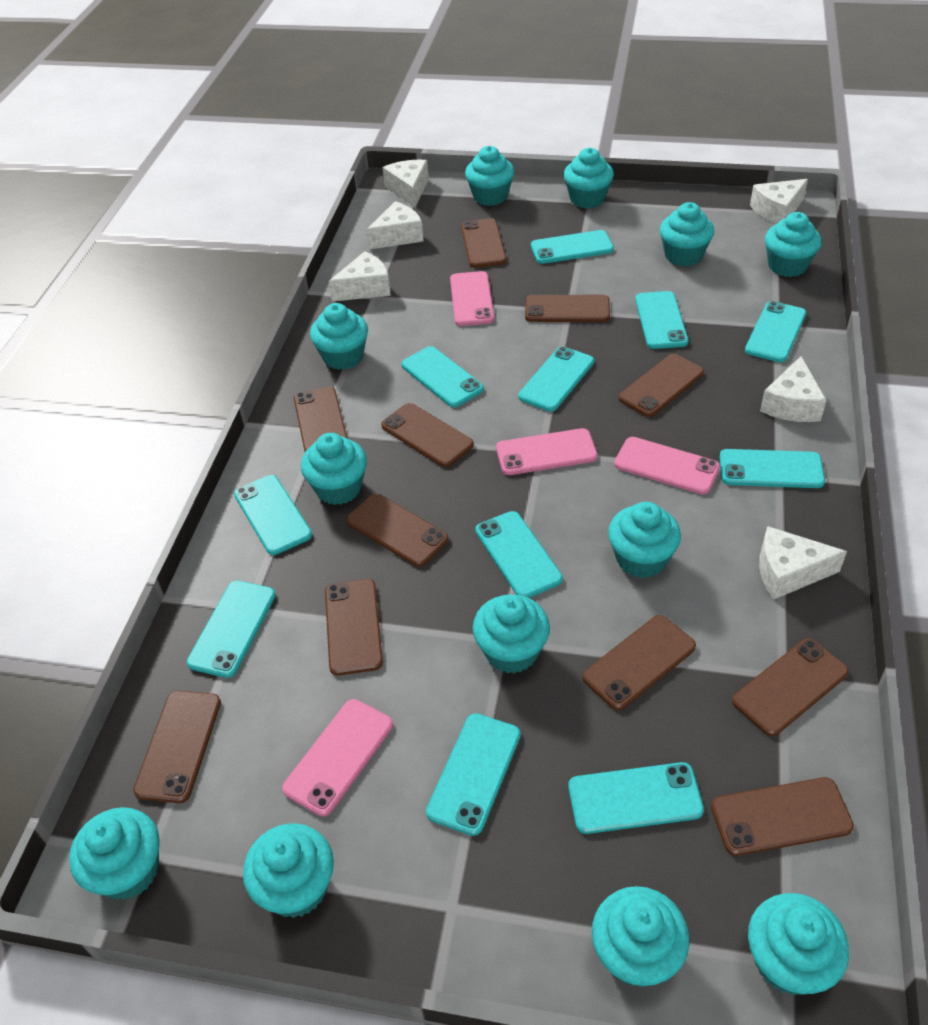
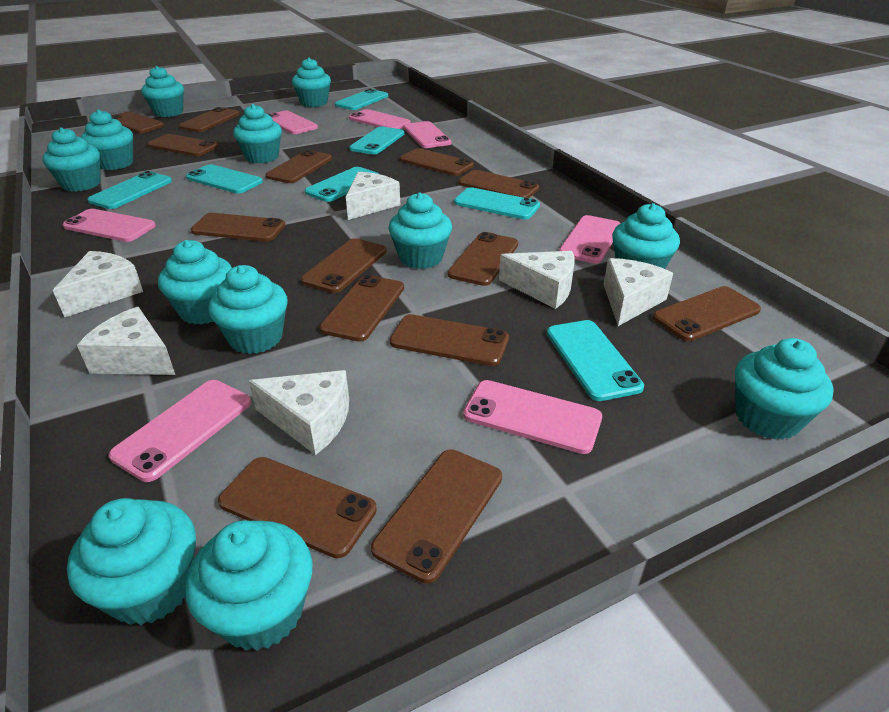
brown phone: [133,691,221,803] [294,387,348,452] [325,579,383,676] [346,494,449,567] [381,403,474,467] [461,218,506,268] [525,295,610,322] [583,615,696,710] [619,354,704,417] [711,777,854,856] [732,638,849,736] = 11 -> [111,112,165,133] [147,134,218,156] [179,107,239,132] [191,213,285,242] [218,457,377,558] [265,150,332,183] [301,238,387,293] [319,275,404,342] [371,449,502,584] [390,314,509,366] [400,148,474,176] [448,232,518,286] [458,170,539,198] [652,286,761,341] = 14
pink phone: [282,699,393,816] [450,271,494,326] [496,428,598,475] [614,437,720,494] = 4 -> [62,209,156,242] [109,380,251,482] [268,111,318,134] [349,109,411,129] [403,121,452,148] [463,380,602,454] [559,215,621,264] = 7
turquoise phone: [187,581,276,678] [234,475,312,555] [401,346,484,407] [426,713,521,836] [475,511,563,598] [518,346,594,412] [531,230,614,264] [568,762,704,834] [635,291,688,349] [720,449,825,488] [745,301,806,362] = 11 -> [88,171,172,209] [186,164,263,194] [305,167,379,202] [335,89,388,110] [349,126,405,155] [454,187,540,219] [547,320,644,401] = 7

